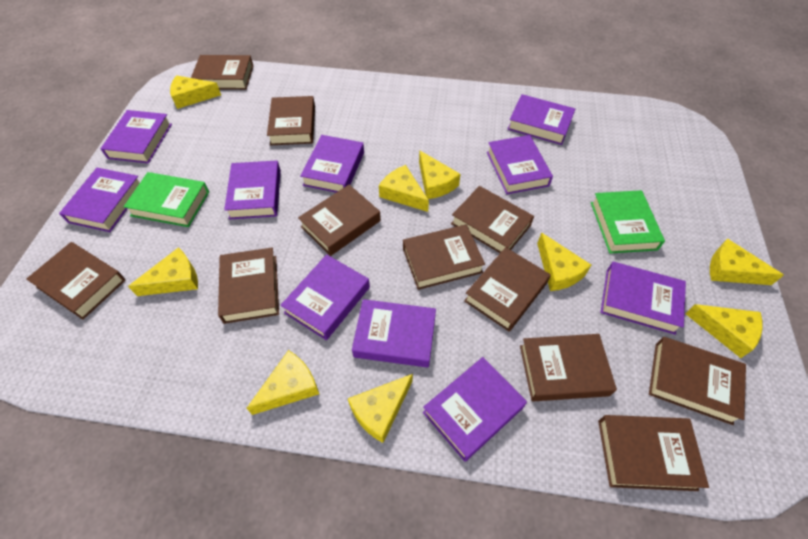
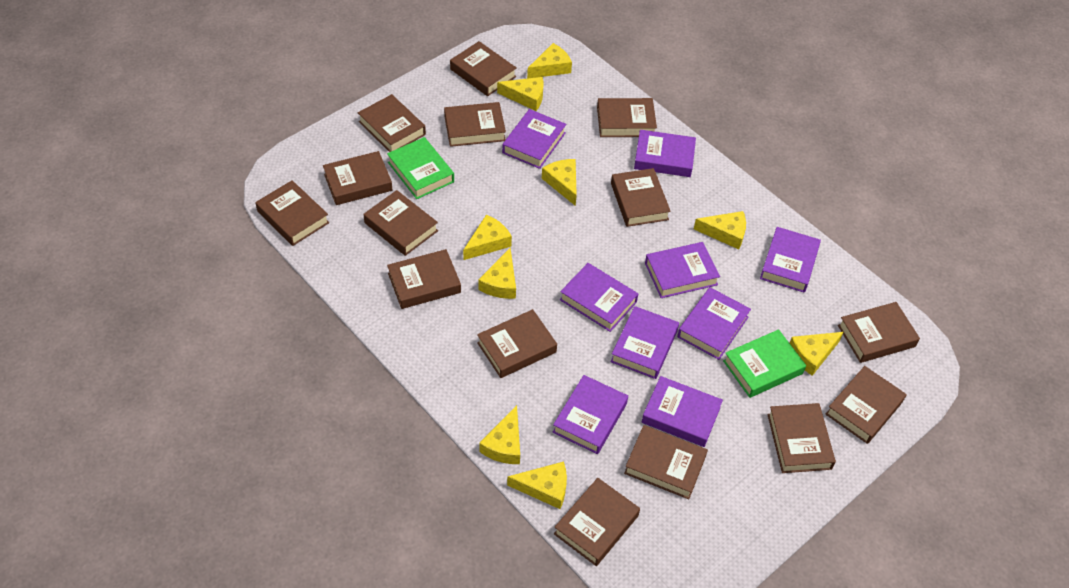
brown book: [26,242,126,320] [191,55,253,90] [218,248,279,324] [267,96,315,145] [298,185,381,256] [403,224,485,290] [451,186,534,253] [464,247,551,332] [520,334,617,401] [598,415,709,491] [649,337,746,425] = 11 -> [255,180,329,246] [323,151,392,205] [358,94,426,152] [364,190,438,256] [387,249,461,309] [444,102,506,147] [450,41,516,96] [477,309,557,378] [554,478,640,566] [597,98,657,137] [611,168,671,227] [624,425,708,499] [767,403,836,473] [826,366,907,444] [838,302,920,363] = 15
purple book: [59,168,140,232] [101,110,172,163] [224,161,281,220] [281,254,370,340] [300,135,364,193] [352,299,436,368] [423,357,527,462] [487,135,553,194] [507,94,575,145] [600,262,686,335] = 10 -> [502,109,566,169] [553,375,628,454] [560,263,638,332] [610,306,679,379] [634,130,696,177] [642,376,723,447] [645,242,720,298] [677,287,751,360] [760,227,821,293] = 9

